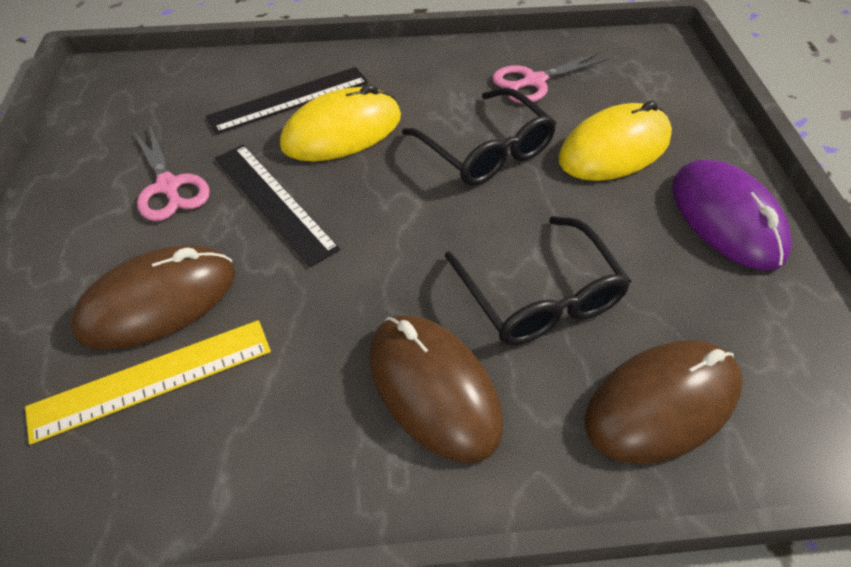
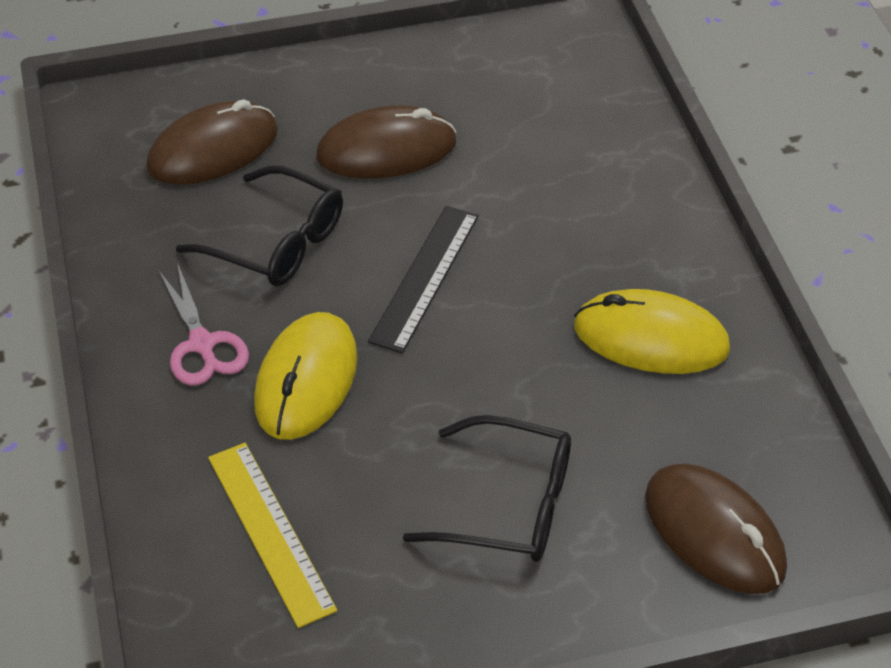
black ruler: [206,67,368,134] [215,145,340,267] = 2 -> [368,206,479,353] = 1
pink scissors: [134,126,210,221] [492,53,609,103] = 2 -> [158,263,249,386] = 1
purple mouse: [672,159,792,270] = 1 -> none = 0

